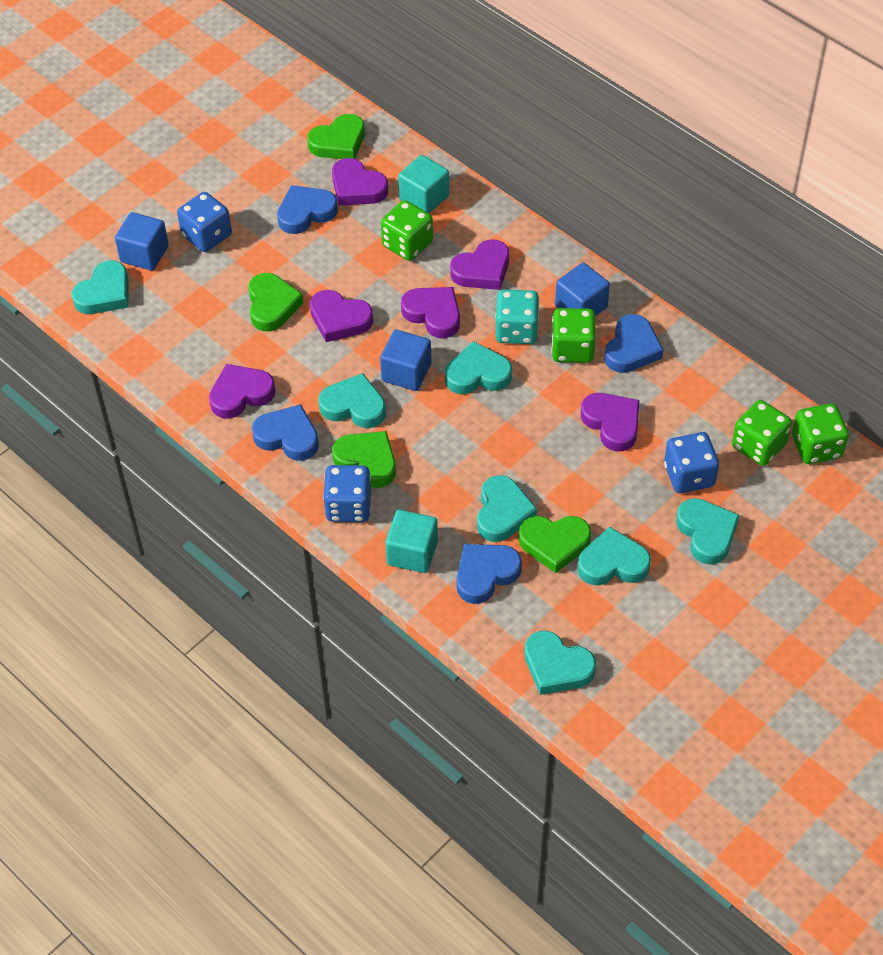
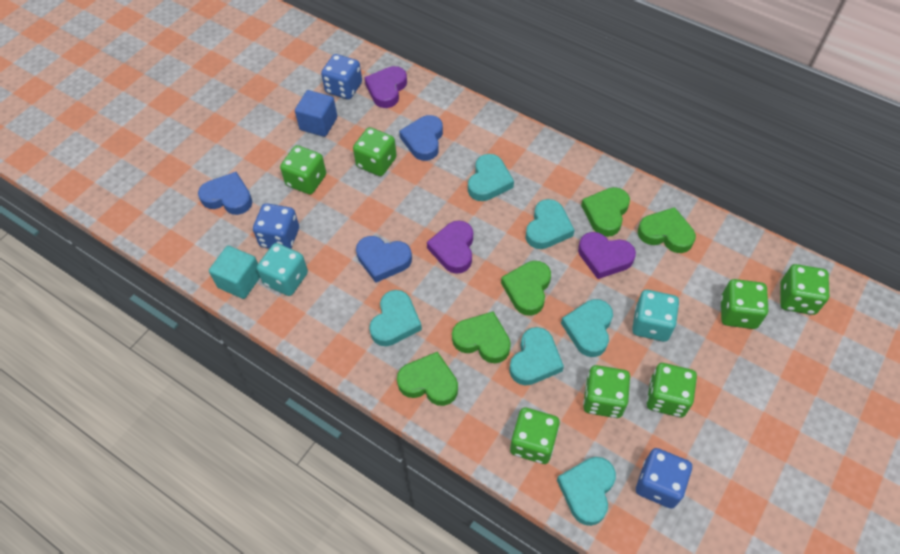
blue cube: [115,212,169,271] [380,330,432,391] [555,263,610,316] = 3 -> [295,90,337,137] = 1
blue heart: [252,404,319,461] [277,185,338,234] [457,544,522,604] [604,314,663,373] = 4 -> [198,172,252,215] [356,236,412,283] [399,115,443,161] = 3
green dice: [381,200,433,261] [551,308,596,363] [732,400,792,466] [792,403,849,464] = 4 -> [280,145,326,194] [353,127,397,176] [510,407,560,464] [583,365,630,418] [647,363,697,417] [721,279,768,329] [780,264,829,315] = 7
green heart: [248,273,304,331] [307,114,365,159] [332,431,396,488] [519,516,591,573] = 4 -> [397,352,458,406] [452,312,511,363] [501,261,551,316] [581,187,630,237] [638,207,696,253] = 5
purple heart: [209,364,275,419] [310,290,373,342] [332,158,388,206] [401,287,460,338] [450,240,509,290] [581,393,639,451] = 6 -> [364,66,407,108] [427,221,473,274] [578,232,636,279] = 3
turquoise cube: [385,510,438,573] [398,155,449,214] = 2 -> [209,246,260,299] = 1
turquoise dice: [496,290,539,344] = 1 -> [257,243,308,296] [632,290,679,342] = 2
turquoise heart: [72,261,129,314] [318,373,386,428] [445,341,512,394] [477,475,537,542] [524,631,596,695] [578,527,651,585] [676,498,739,565] = 7 -> [369,290,422,346] [468,154,514,201] [509,327,564,386] [525,199,575,249] [557,457,616,526] [561,299,613,357] = 6

